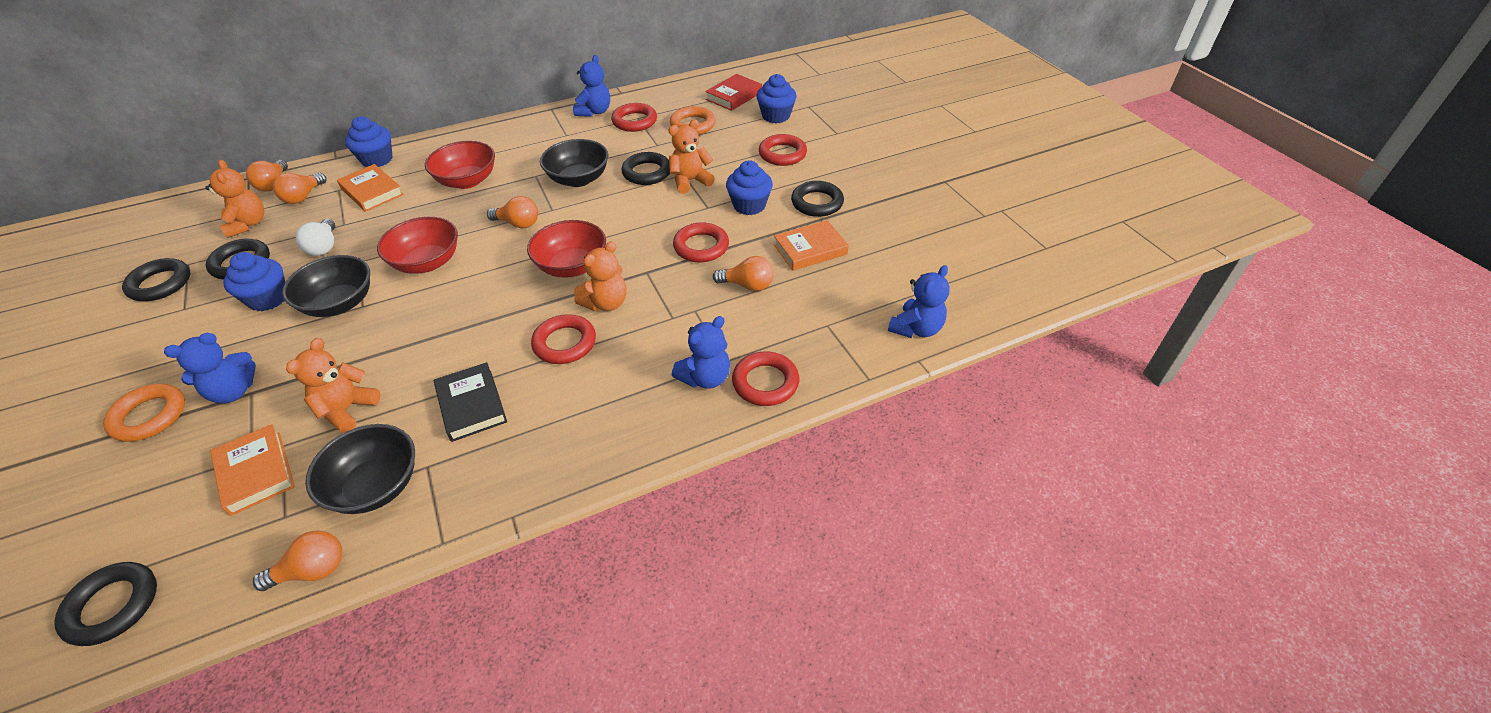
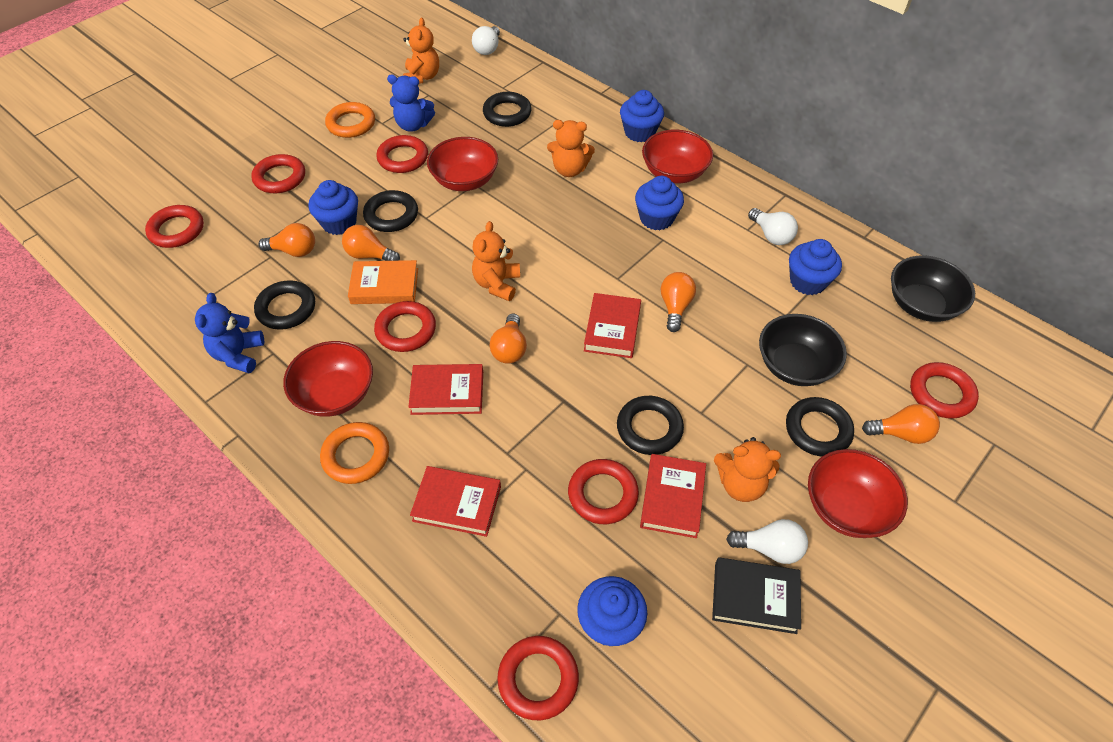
black bowl: [282,255,370,317] [305,424,415,514] [540,139,608,187] = 3 -> [759,314,847,386] [891,255,975,322] = 2
blue cupcake: [223,252,285,311] [345,117,392,167] [726,160,773,215] [756,74,797,123] = 4 -> [309,180,358,235] [577,576,647,646] [620,90,664,142] [635,176,684,230] [789,239,842,295] = 5
blue teddy bear: [164,333,256,403] [573,55,610,117] [672,316,730,389] [888,265,950,338] = 4 -> [195,293,264,373] [387,75,435,132] = 2
orange book: [210,424,295,516] [337,164,404,212] [774,220,849,271] = 3 -> [348,260,418,304] = 1
red book: [705,74,762,111] = 1 -> [408,364,483,415] [410,466,501,537] [584,293,641,358] [640,454,706,538] = 4
red bowl: [377,217,458,274] [425,141,495,189] [527,220,606,278] = 3 -> [283,341,373,417] [427,137,498,191] [642,130,713,183] [808,449,908,538] = 4
red ring: [531,314,596,364] [611,103,657,132] [673,222,729,262] [732,352,799,406] [759,134,807,166] = 5 -> [145,205,204,248] [251,154,305,193] [374,301,436,352] [376,135,428,173] [497,636,579,720] [568,459,639,524] [910,362,979,419] = 7
white light bulb: [296,219,335,256] = 1 -> [472,26,500,55] [726,519,808,564] [748,208,798,245] = 3

